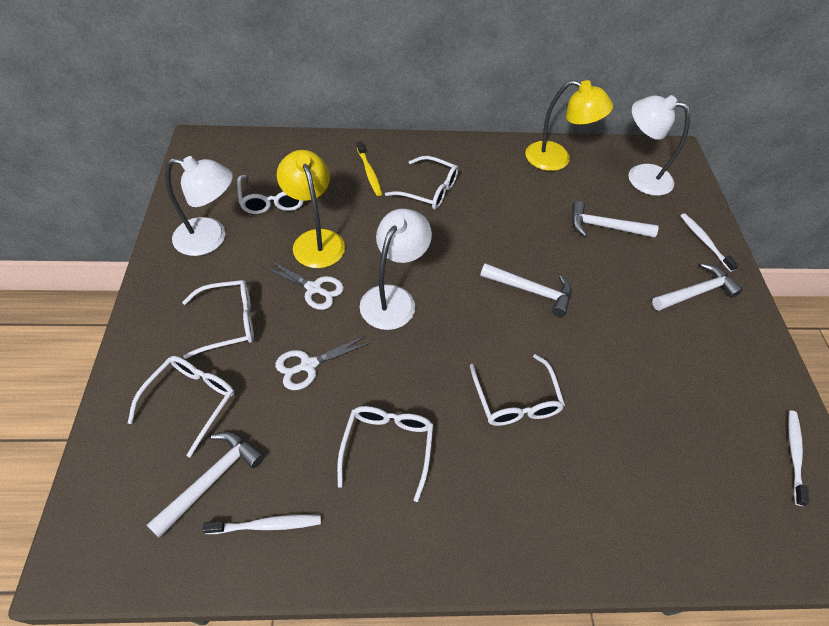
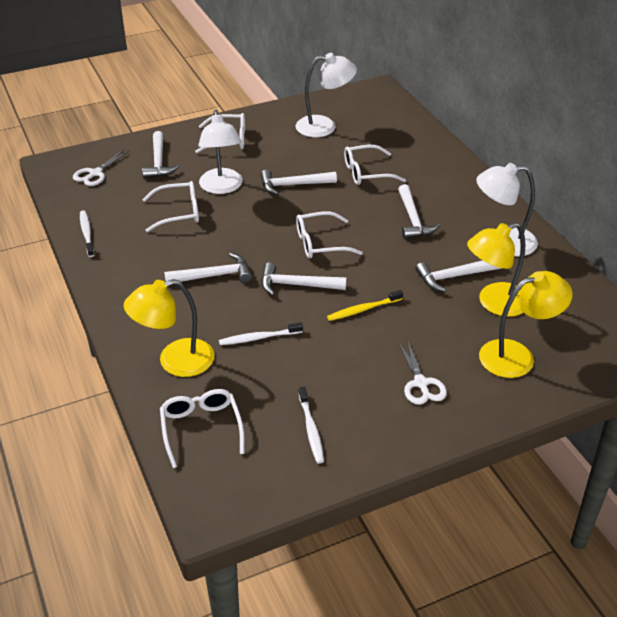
white glasses: [128,356,235,458] [182,280,254,359] [237,175,304,214] [337,406,433,502] [385,156,459,210] [470,354,565,426] = 6 -> [142,181,199,232] [160,389,245,468] [195,113,245,153] [296,211,363,259] [344,145,406,185] = 5
white hammer: [147,432,264,538] [480,263,572,317] [572,201,659,238] [652,263,743,311] = 4 -> [142,131,179,178] [164,253,252,283] [260,170,337,195] [261,262,347,295] [398,184,440,239] [415,260,501,292] = 6
yellow lamp: [277,150,345,268] [525,80,613,171] = 2 -> [124,279,214,377] [467,223,525,317] [479,271,573,378] = 3

